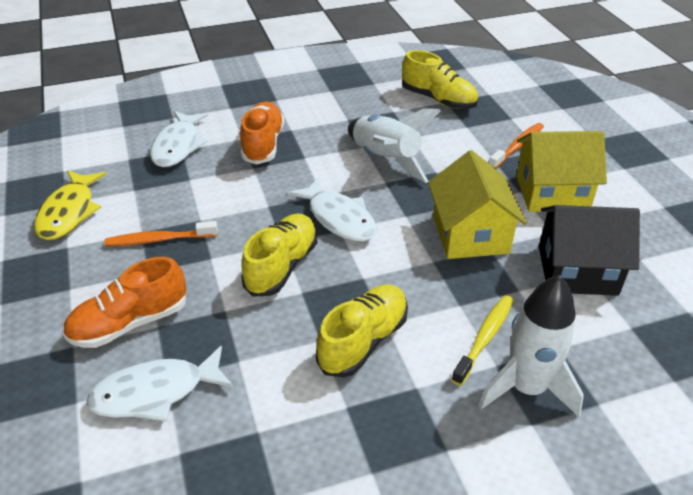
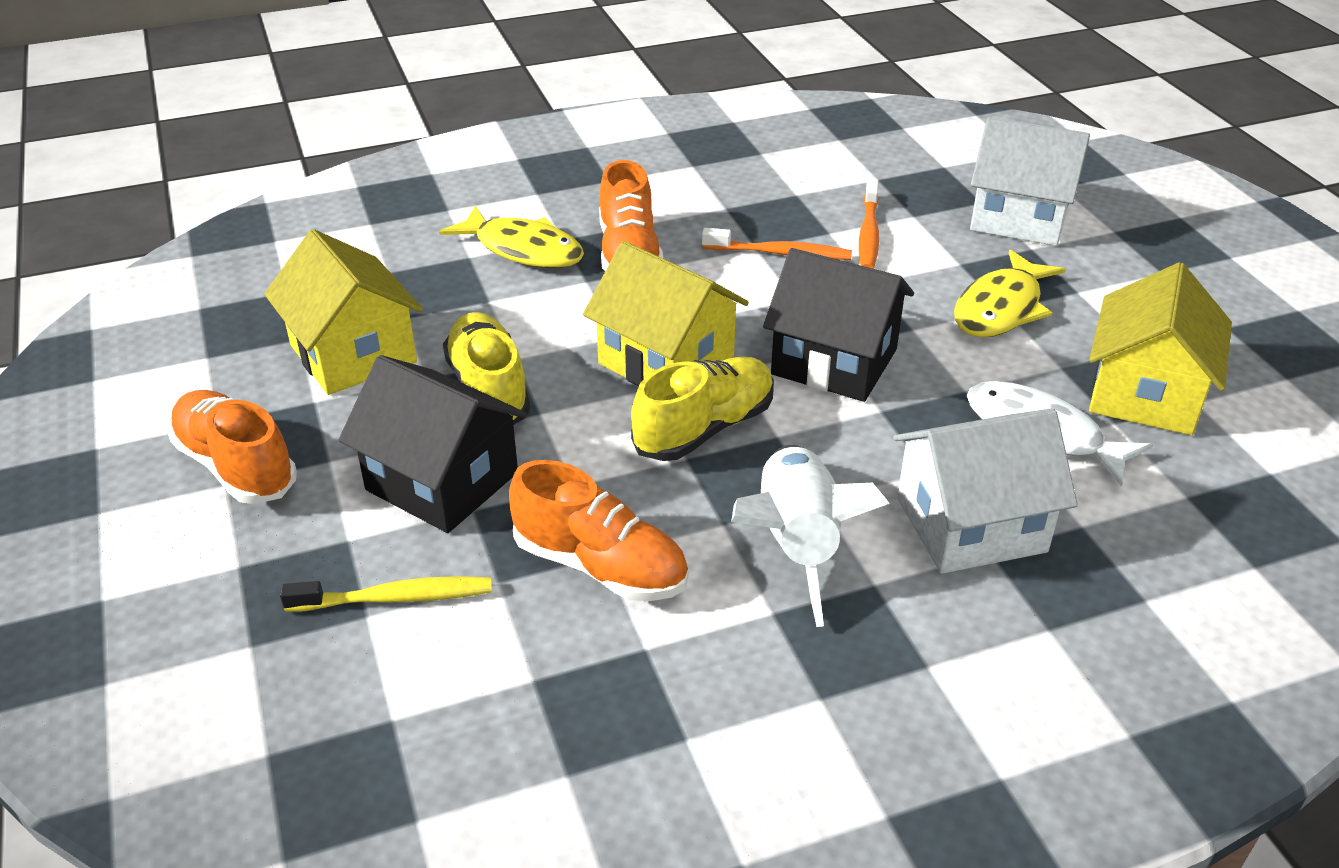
black house: [539,205,640,296] = 1 -> [339,355,527,533] [763,248,914,402] = 2
orange shoe: [63,257,186,348] [240,101,284,165] = 2 -> [168,390,297,504] [509,460,688,601] [599,160,664,271] = 3
white fish: [86,346,234,421] [150,111,209,167] [287,177,377,242] = 3 -> [967,381,1153,487] = 1
white house: none = 0 -> [893,408,1078,574] [970,117,1090,246] = 2
white rocket: [348,108,441,183] [478,275,584,417] = 2 -> [731,445,890,627] = 1
yellow fish: [34,170,107,240] = 1 -> [439,206,584,268] [954,250,1066,337] = 2
yellow house: [428,150,527,259] [516,131,607,212] = 2 -> [264,229,423,395] [583,241,749,387] [1089,262,1232,435] = 3
yellow shoe: [241,214,317,297] [316,284,408,378] [402,50,478,109] = 3 -> [443,312,530,425] [631,357,774,461] = 2

